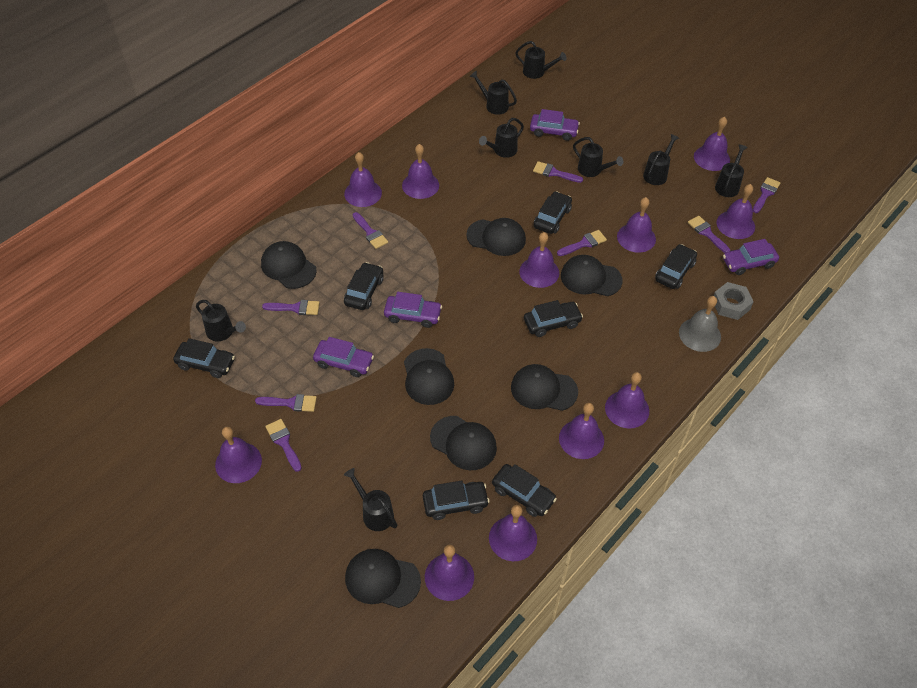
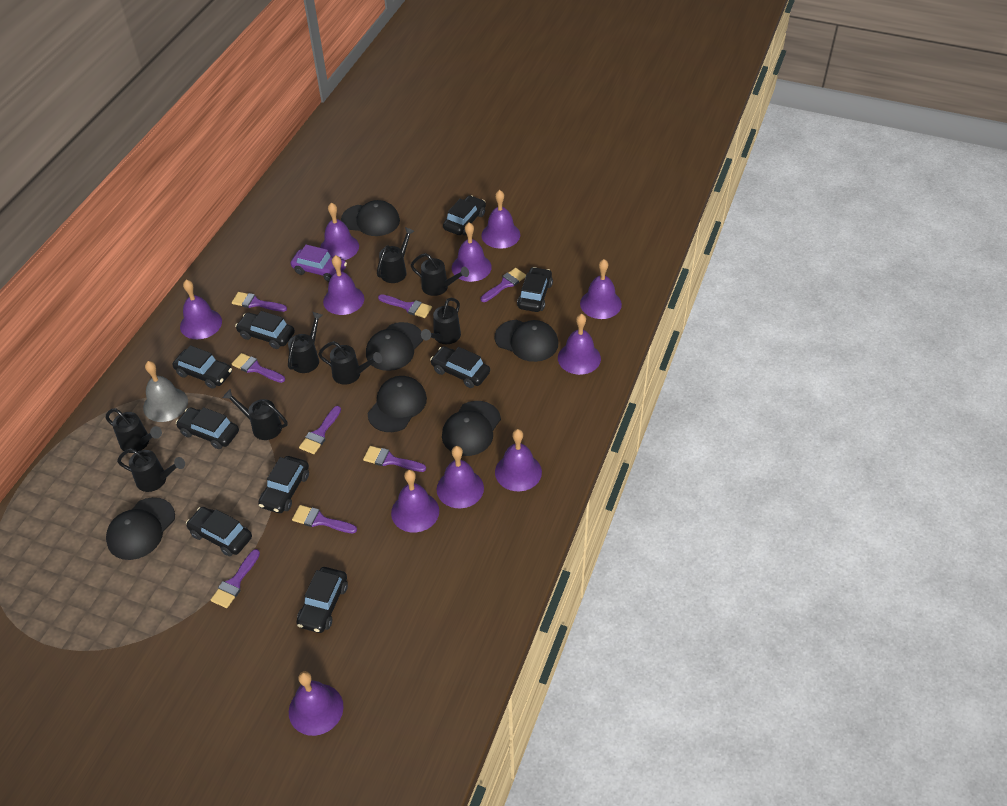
black cap: [261,241,317,289] [345,549,421,608] [404,348,454,405] [430,416,497,470] [466,218,526,256] [511,364,578,411] [561,255,623,296] = 7 -> [106,497,175,560] [341,200,400,236] [366,322,423,371] [368,376,427,432] [442,401,501,456] [495,320,558,362] = 6
black car: [173,338,235,378] [344,262,384,310] [423,480,490,520] [492,464,557,517] [524,300,583,337] [534,191,572,234] [655,244,697,289] = 7 -> [172,345,232,389] [176,407,239,449] [186,507,252,556] [235,311,295,349] [258,456,309,513] [296,567,348,633] [430,346,490,388] [443,195,486,235] [517,267,553,312] = 9
grey nut: [714,282,754,320] = 1 -> none = 0
purple car: [313,337,374,377] [384,292,442,328] [530,109,580,141] [723,239,779,275] = 4 -> [291,245,347,282] = 1

